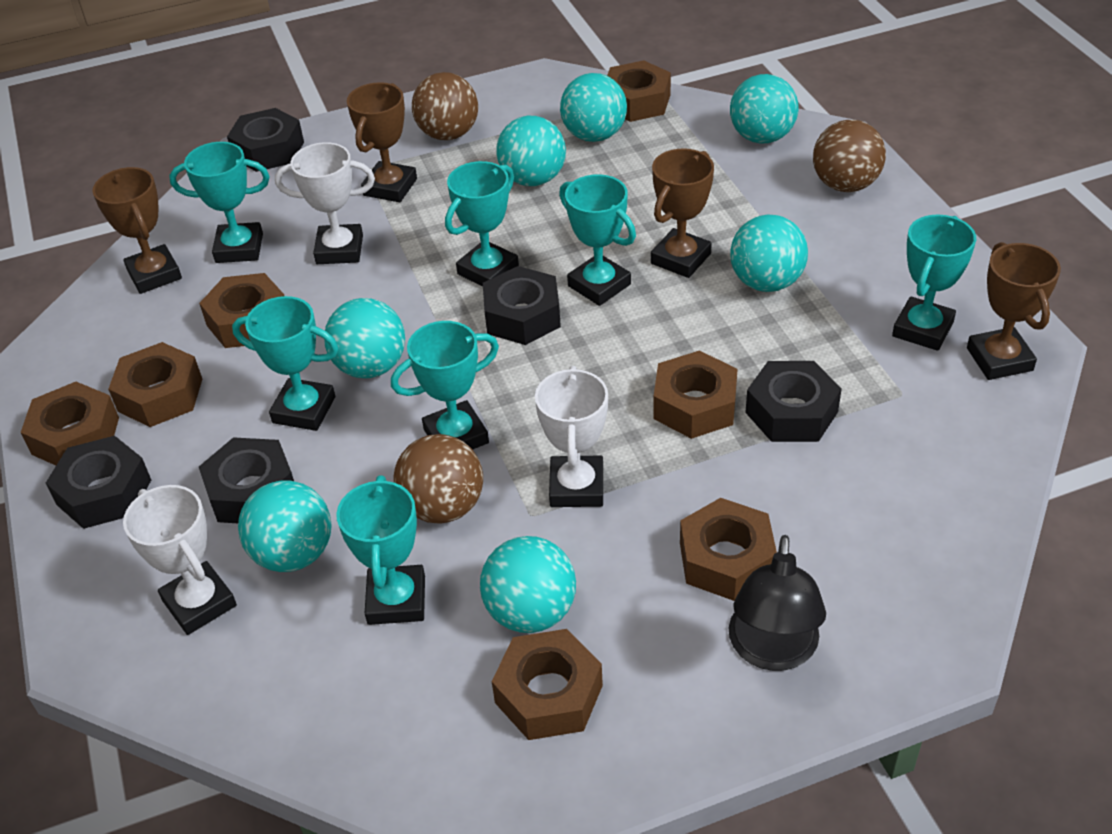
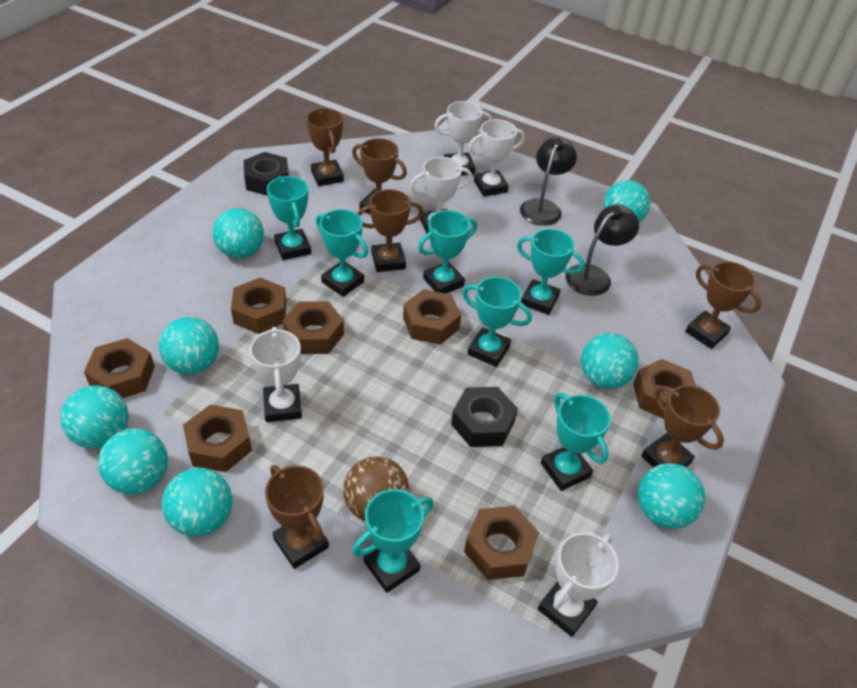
black lamp: [729,535,826,671] = 1 -> [520,137,577,226] [565,204,639,296] = 2
black nut: [46,436,151,529] [199,437,294,523] [227,108,304,172] [483,266,561,345] [745,361,842,442] = 5 -> [243,152,289,196] [451,387,518,447] = 2
brown ball: [394,434,483,524] [412,72,478,140] [813,120,886,192] = 3 -> [343,456,409,521] = 1
brown trophy: [92,167,182,294] [347,82,417,202] [651,149,714,278] [967,242,1061,380] = 4 -> [265,465,329,569] [306,108,344,186] [352,138,407,215] [357,189,423,272] [641,385,724,467] [685,261,761,349] = 6
turquoise ball: [238,480,332,572] [324,298,405,378] [480,536,576,633] [496,116,566,186] [560,73,627,142] [730,74,798,144] [730,215,808,292] = 7 -> [60,386,129,448] [98,428,168,494] [159,317,219,375] [162,468,232,537] [213,208,264,259] [581,333,639,389] [603,180,651,222] [638,463,705,529] = 8
white trophy: [123,485,237,635] [275,142,375,264] [535,366,608,507] = 3 -> [250,327,302,422] [410,157,472,234] [434,101,492,176] [469,119,525,197] [538,533,619,637] = 5

